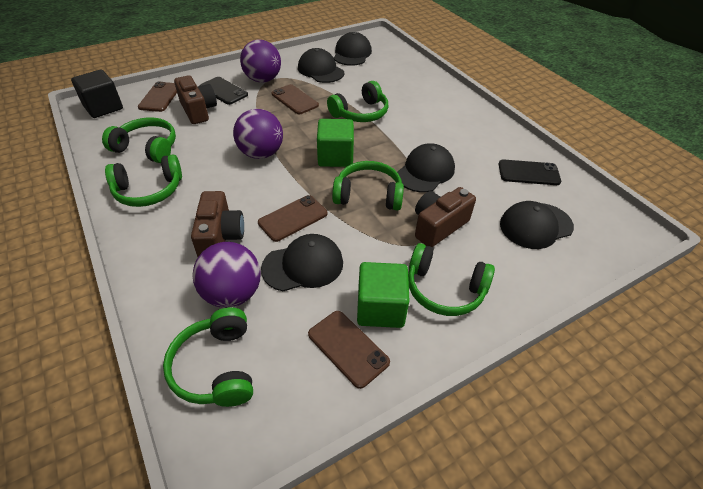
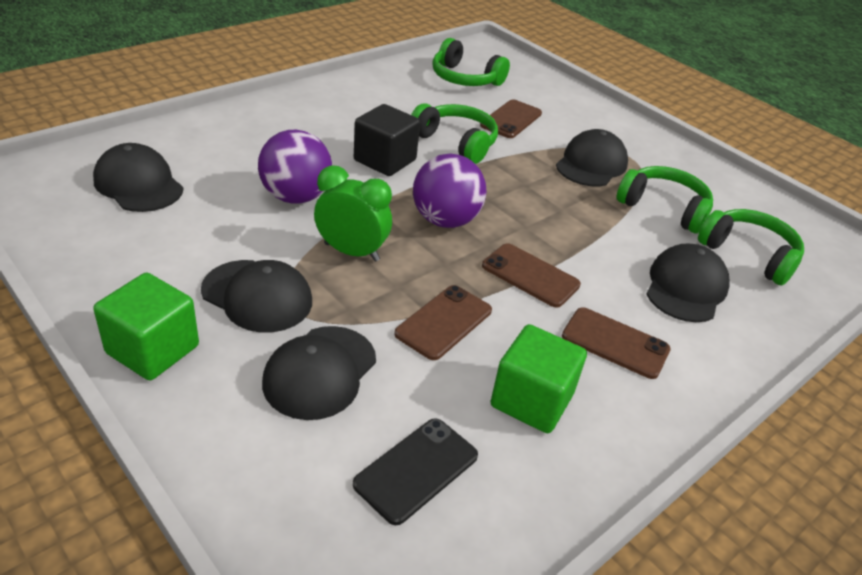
black phone: [200,77,248,105] [499,159,561,185] = 2 -> [353,418,478,525] = 1
brown camera: [174,75,217,124] [191,191,244,257] [415,187,476,247] = 3 -> none = 0
green clock: none = 0 -> [314,165,392,262] = 1
green headphones: [102,117,176,163] [105,154,182,207] [163,307,253,407] [327,81,389,122] [332,161,404,211] [408,243,495,316] = 6 -> [411,103,498,164] [432,38,510,86] [616,166,713,234] [698,209,804,285] = 4
purple ball: [192,242,261,308] [233,109,283,159] [240,40,281,83] = 3 -> [258,130,332,204] [413,154,486,228] = 2

